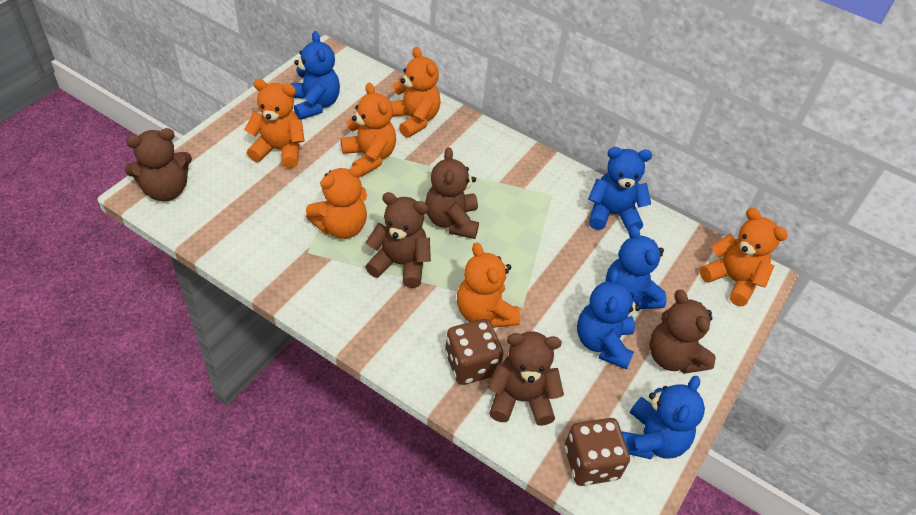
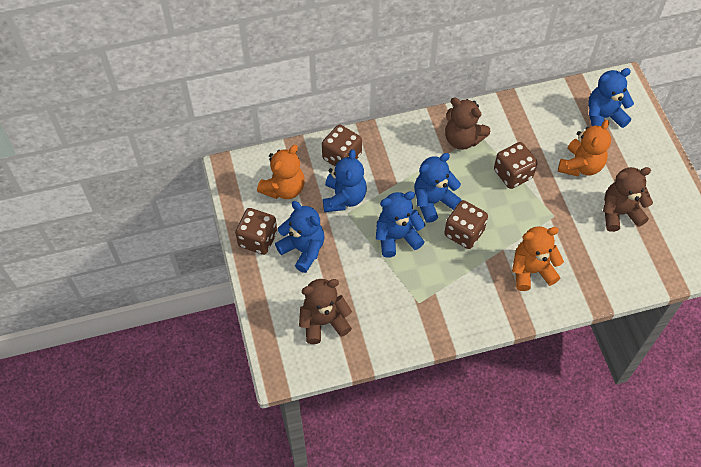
brown dice: [445,319,503,385] [564,418,630,486] = 2 -> [235,208,277,255] [322,125,362,166] [444,200,488,249] [494,142,538,189] = 4
brown teddy bear: [125,128,192,201] [365,192,431,288] [425,147,479,239] [487,331,564,426] [649,290,716,374] = 5 -> [299,279,352,344] [445,98,490,150] [603,167,653,232] = 3
orange teddy bear: [244,79,304,168] [306,165,367,239] [341,83,396,177] [390,47,441,138] [457,243,520,328] [700,208,788,306] = 6 -> [257,145,305,199] [512,226,564,291] [558,120,611,176] = 3

